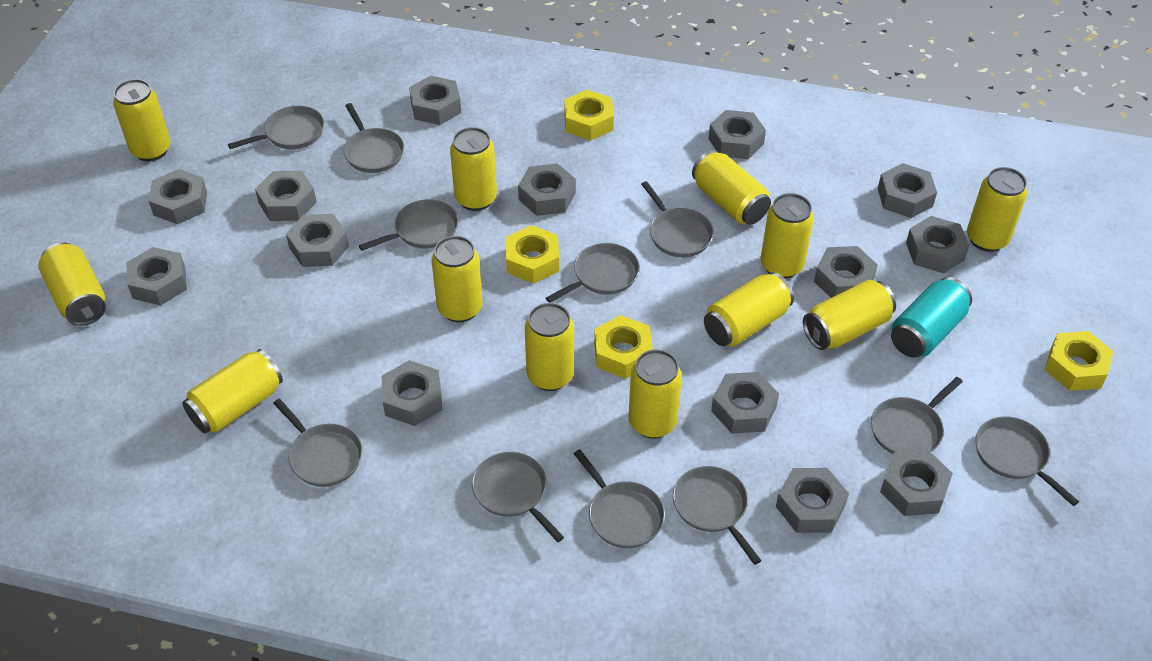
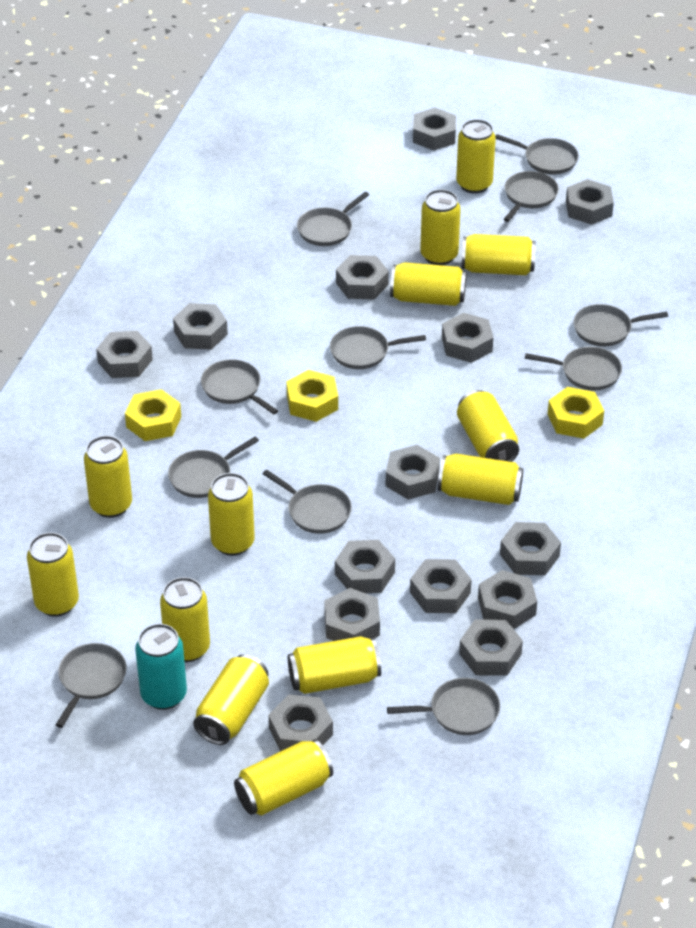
yellow can: [38,242,106,326] [113,79,171,162] [182,349,283,433] [432,236,482,322] [450,127,497,211] [525,303,574,391] [629,349,682,439] [692,150,771,225] [704,272,794,347] [760,193,814,279] [803,280,896,350] [967,167,1027,252] = 12 -> [27,532,79,617] [84,436,132,518] [160,577,210,662] [193,654,269,745] [208,473,255,556] [234,739,333,815] [288,636,381,694] [390,262,466,306] [420,189,461,265] [438,454,523,505] [456,119,496,194] [457,390,519,462] [462,234,536,275] = 13
yellow nut: [506,225,559,284] [564,90,614,141] [594,315,653,379] [1045,331,1114,391] = 4 -> [125,389,181,441] [286,370,338,422] [548,387,604,439] = 3

